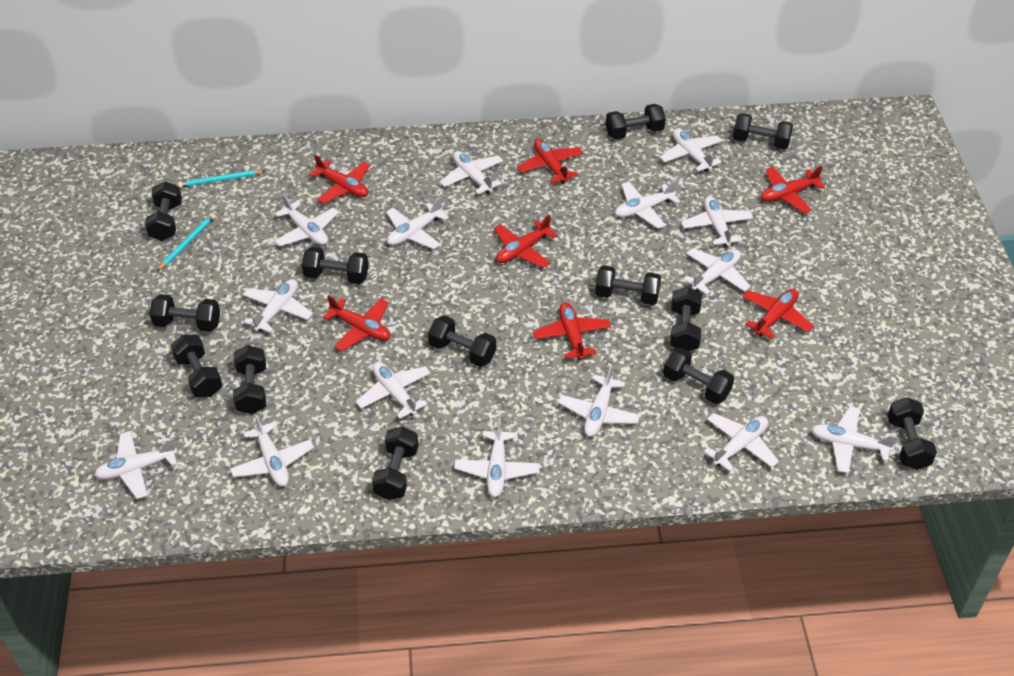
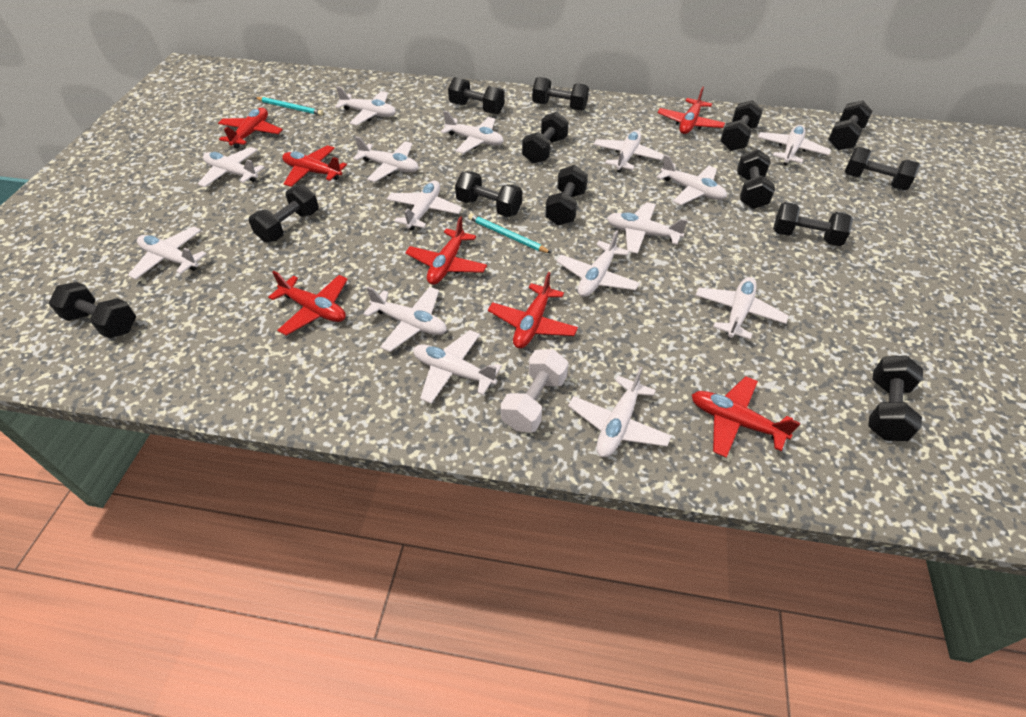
white dumbbell: none = 0 -> [501,349,568,433] = 1

